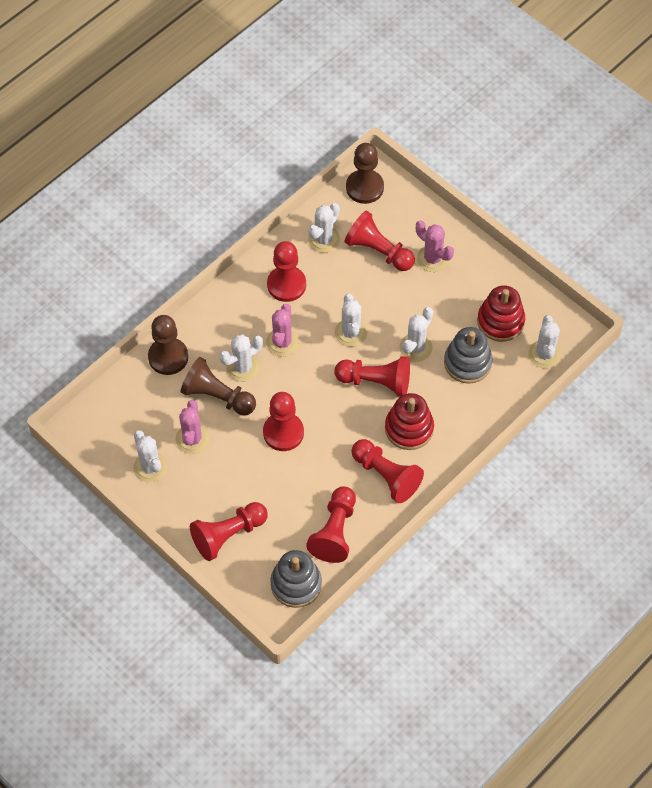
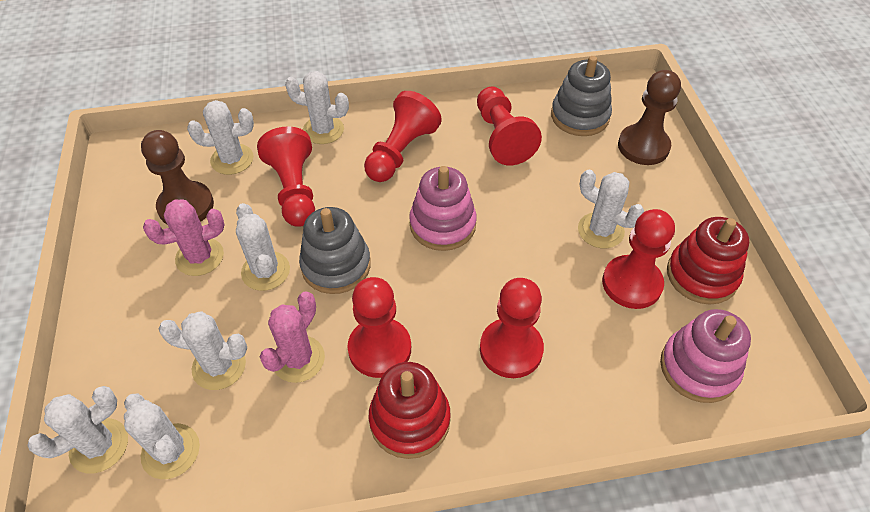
brown pawn: [148,315,188,375] [180,357,256,416] [346,143,384,204] = 3 -> [141,130,214,224] [618,70,681,165] = 2
pink cactus: [176,400,209,454] [266,304,299,357] [416,220,454,272] = 3 -> [143,199,225,276] [260,292,325,383] = 2
pink stacking toy: none = 0 -> [409,166,477,251] [660,309,751,403] = 2
red pawn: [190,502,267,561] [263,392,304,451] [267,241,306,302] [306,486,356,563] [334,356,410,397] [344,210,415,271] [351,439,424,503] = 7 -> [257,127,315,227] [348,277,411,378] [364,91,442,182] [477,87,542,165] [480,278,544,378] [602,209,675,309] = 6
white cactus: [133,430,168,483] [219,334,263,382] [308,203,340,253] [335,294,367,347] [399,307,433,362] [528,315,562,369] = 6 -> [27,386,128,474] [124,393,200,479] [159,312,247,390] [187,100,254,175] [236,203,290,291] [285,71,349,144] [578,170,644,248] = 7

